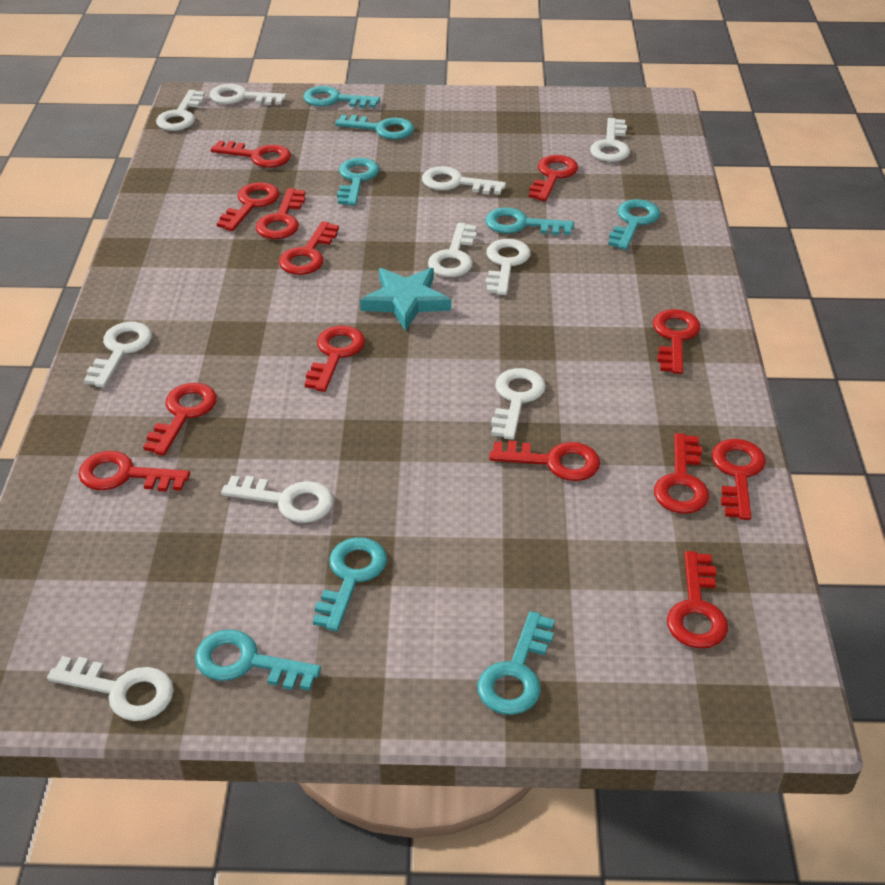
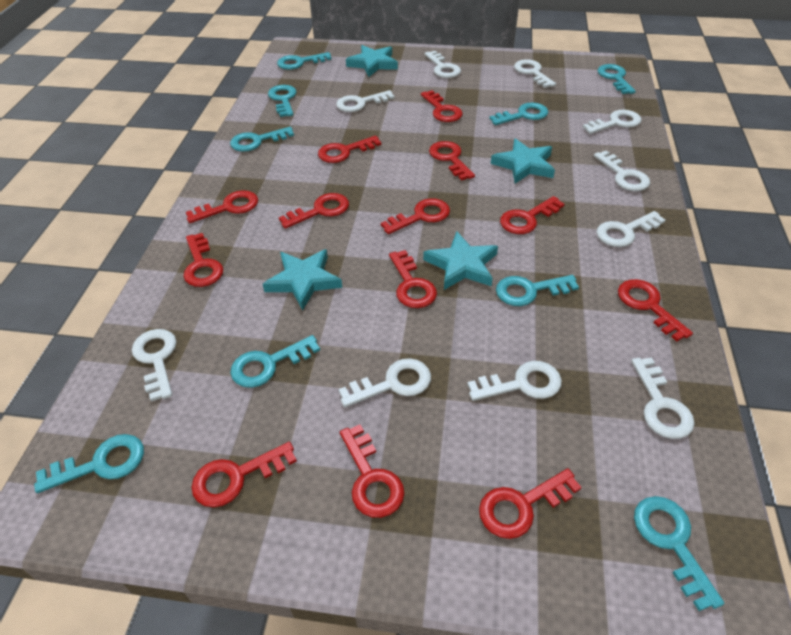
turquoise key: [195,629,321,691] [303,86,380,108] [313,537,387,632] [335,115,414,139] [337,158,380,206] [477,611,555,715] [485,207,574,235] [608,199,660,250] = 8 -> [34,434,144,493] [230,127,294,152] [230,335,320,388] [268,85,297,117] [277,52,332,70] [489,102,548,125] [496,275,579,306] [598,64,636,94] [634,496,724,611] = 9
turquoise star: [360,268,451,331] = 1 -> [263,249,342,310] [346,45,398,77] [423,231,498,290] [491,139,555,183] = 4

